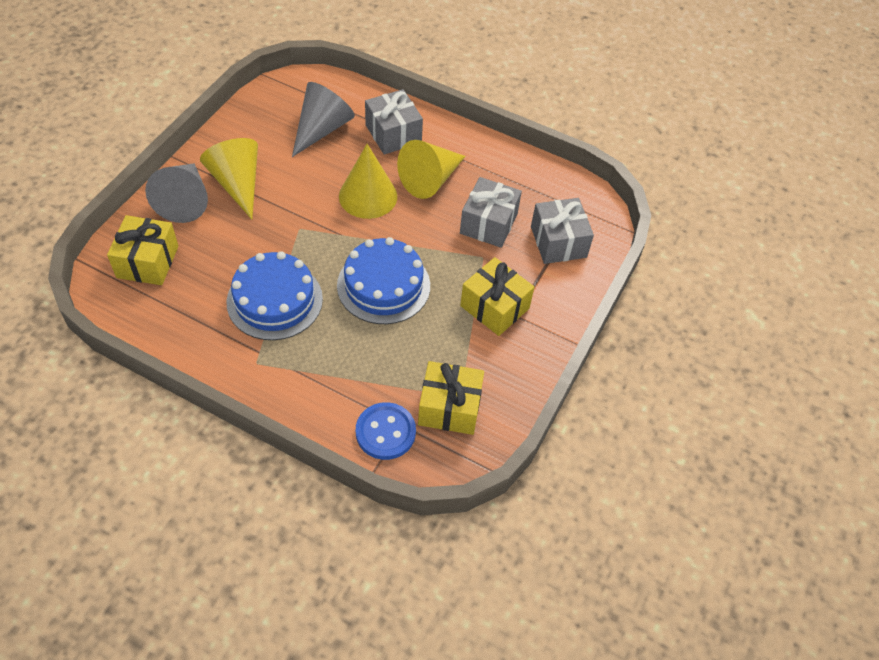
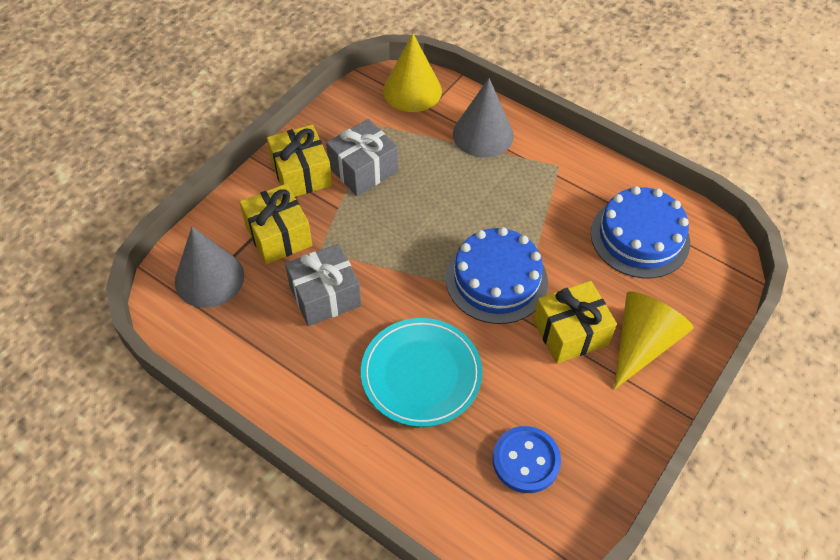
grey gift: [365,89,423,155] [460,177,522,248] [531,198,594,264] = 3 -> [285,244,361,326] [326,119,398,196] = 2
turquoise plate: none = 0 -> [361,318,482,427] = 1
yellow cone: [200,138,258,219] [339,144,397,219] [397,140,466,199] = 3 -> [383,33,442,112] [614,291,694,389] = 2

